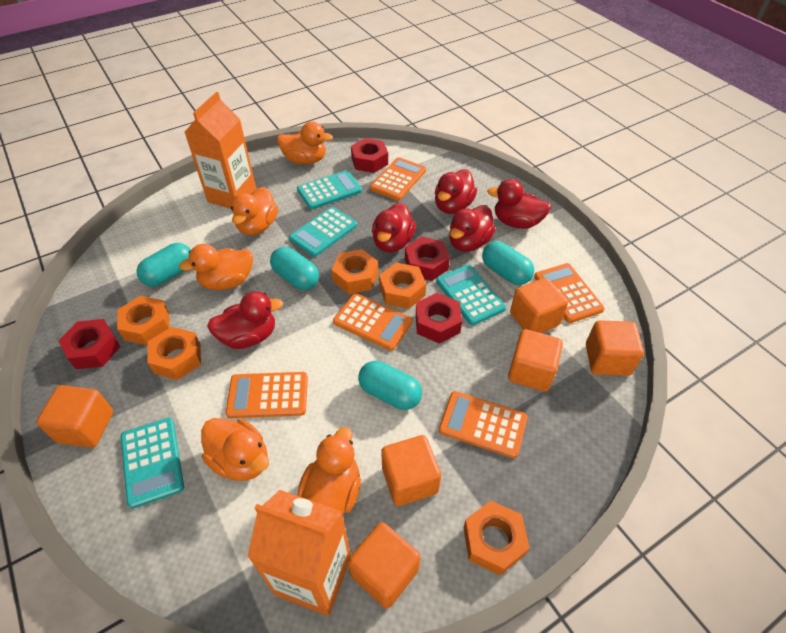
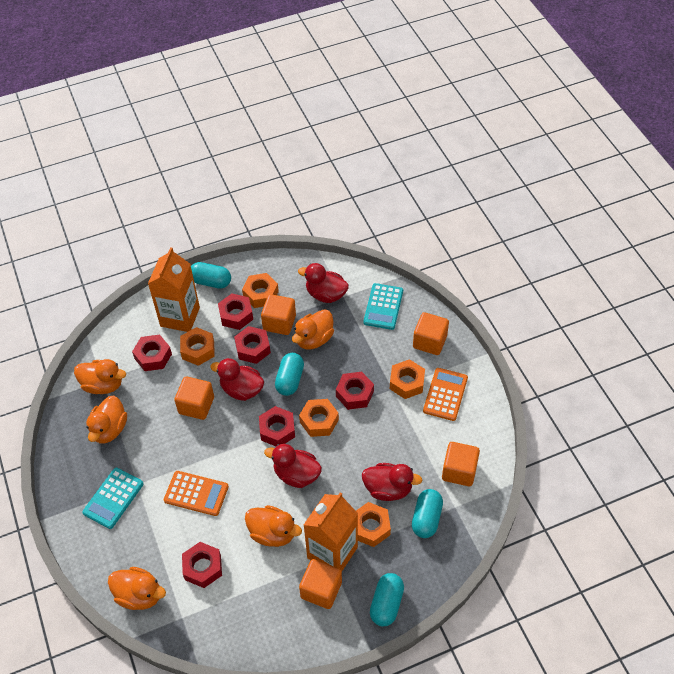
orange calculator: [226,372,308,418] [333,293,413,351] [370,157,426,201] [439,391,528,458] [534,263,605,323] = 5 -> [164,471,229,516] [423,368,468,421] = 2
orange cube: [36,385,113,448] [348,522,420,608] [381,435,441,506] [508,329,563,392] [510,278,568,333] [586,320,644,376] = 6 -> [174,377,214,420] [261,294,296,335] [299,559,342,609] [413,312,449,355] [442,442,480,486] = 5
red duck: [207,291,283,349] [372,203,416,252] [435,169,477,214] [449,205,495,252] [487,179,551,229] = 5 -> [210,358,264,401] [264,444,322,488] [298,263,349,303] [362,463,422,501] = 4
red nut: [59,319,120,369] [351,138,388,173] [405,237,450,281] [416,293,462,344] = 4 -> [132,335,172,371] [182,542,222,588] [218,293,253,330] [234,326,271,364] [259,406,295,447] [336,372,374,410] = 6
turquoise calculator: [121,418,184,509] [289,207,357,257] [297,170,362,210] [436,265,506,325] = 4 -> [82,468,144,529] [363,283,403,330] = 2

